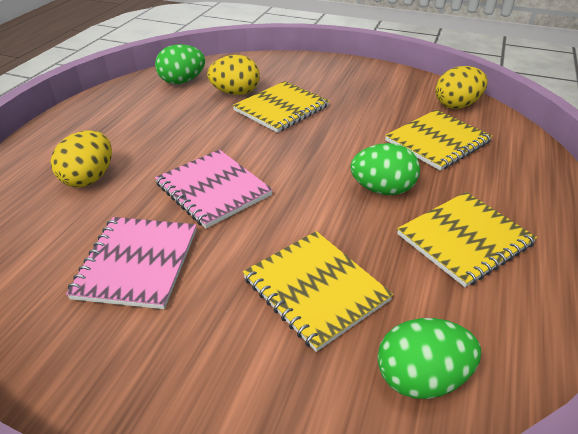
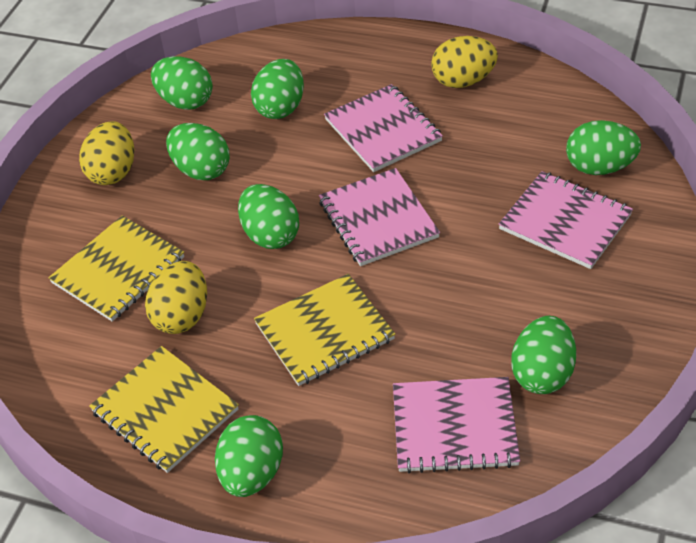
green egg: [155,44,205,84] [351,143,420,195] [378,318,481,399] = 3 -> [151,56,213,110] [166,123,230,180] [215,415,283,497] [238,184,299,249] [251,59,304,119] [511,316,576,394] [566,120,641,175] = 7
pink notebook: [66,217,196,309] [155,150,273,228] = 2 -> [319,168,440,266] [324,84,443,172] [393,377,520,473] [499,171,633,269] = 4
yellow notebook: [233,81,329,133] [243,231,393,352] [385,109,493,171] [397,192,537,287] = 4 -> [48,215,184,322] [89,346,239,473] [254,274,395,386] = 3

